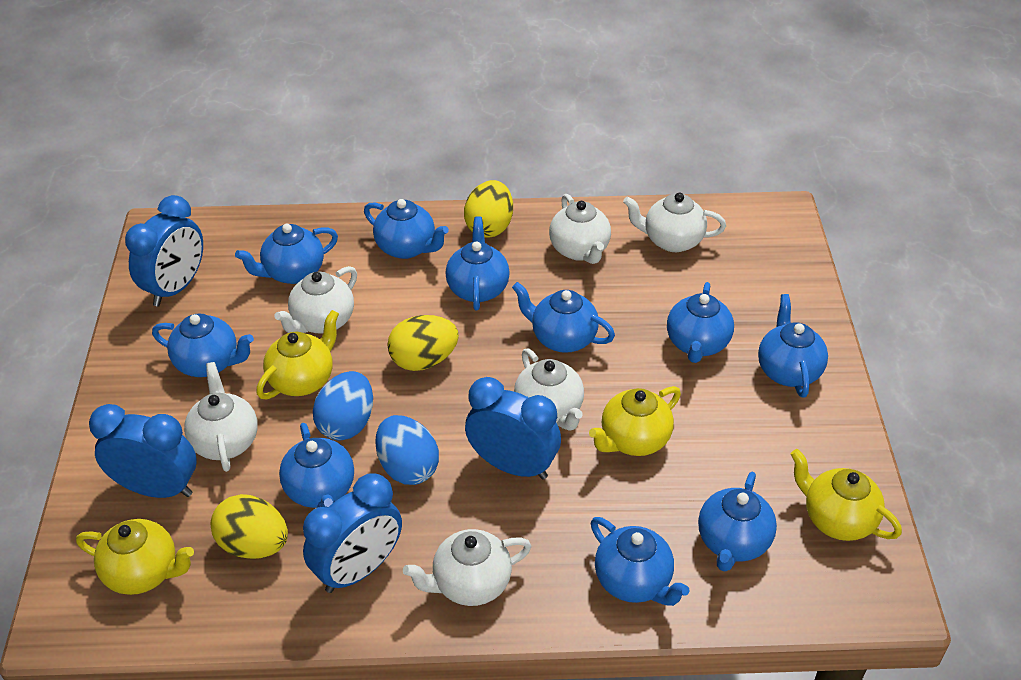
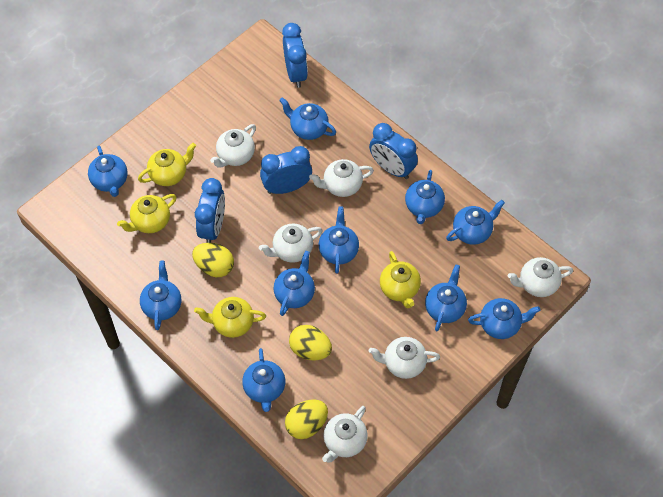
blue egg: [313,371,373,440] [375,415,439,485] = 2 -> none = 0

